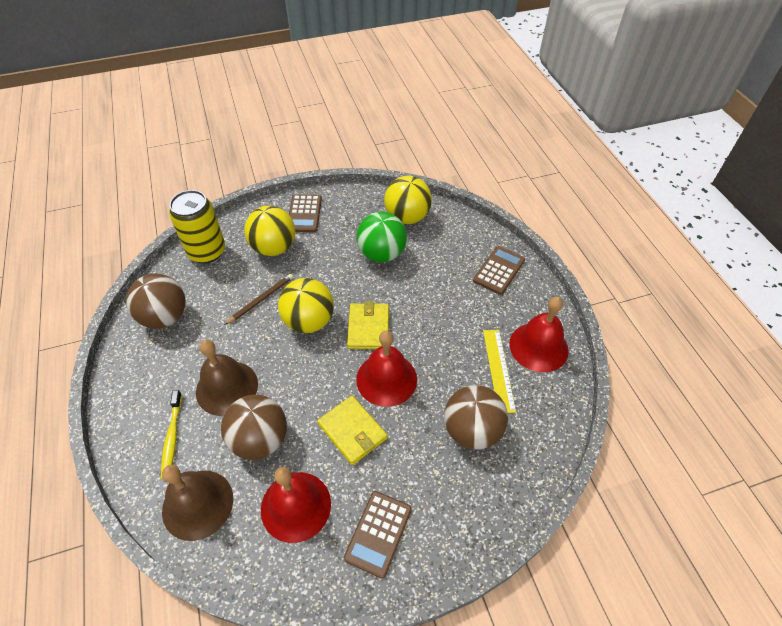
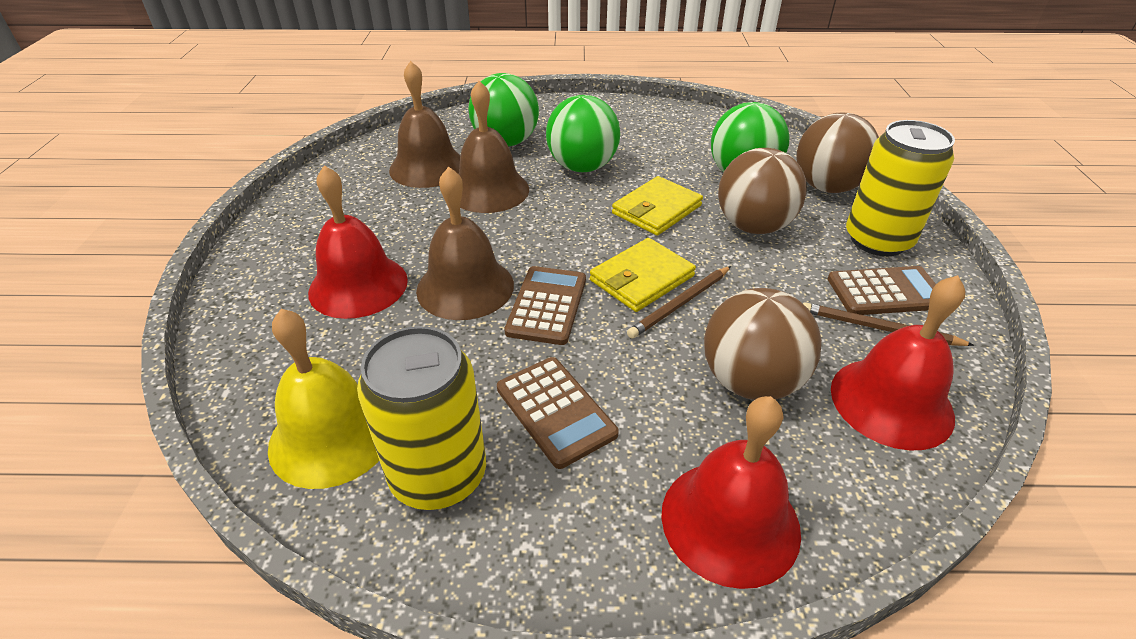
brown bell: [162,465,233,541] [196,340,258,416] = 2 -> [389,61,461,188] [416,167,514,320] [459,81,529,213] = 3
brown pencil: [225,274,293,325] = 1 -> [627,266,731,338] [803,302,975,346] = 2
green ball: [357,212,407,262] = 1 -> [469,73,539,147] [546,95,620,172] [711,102,790,172] = 3
yellow ball: [244,206,295,256] [278,278,334,333] [384,176,432,224] = 3 -> none = 0
yellow bell: none = 0 -> [268,309,379,489] = 1
yellow can: [169,190,225,263] = 1 -> [357,326,486,510] [846,120,955,256] = 2
yellow ruler: [483,330,516,413] = 1 -> none = 0
yellow toothbrush: [161,390,182,479] = 1 -> none = 0

